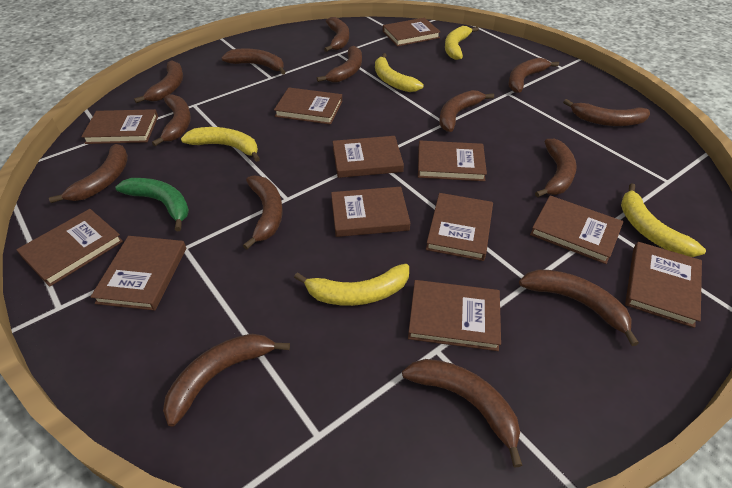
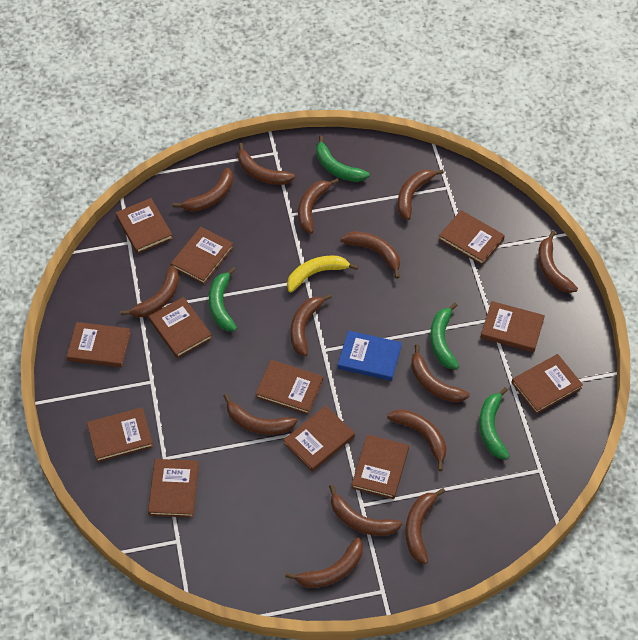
blue book: none = 0 -> [338,330,402,381] = 1
green banana: [115,178,189,231] = 1 -> [209,267,237,331] [316,135,370,182] [430,303,459,369] [479,387,510,459] = 4
yellow banana: [181,127,260,162] [294,264,409,306] [375,53,424,92] [445,26,479,60] [621,183,706,257] = 5 -> [287,256,358,292] = 1

